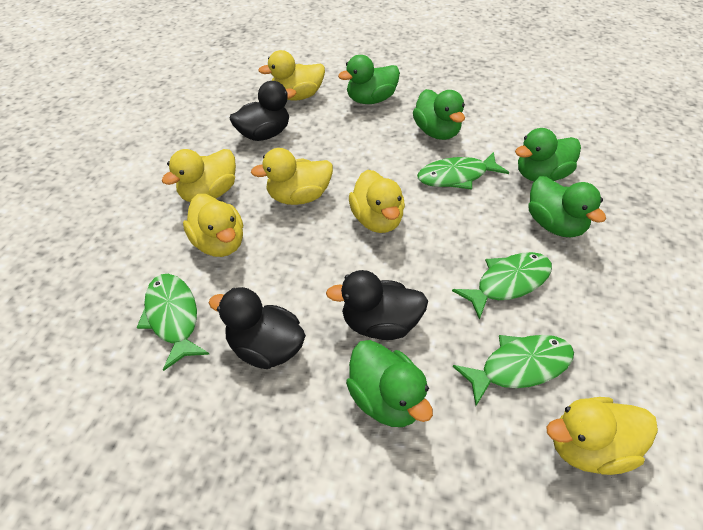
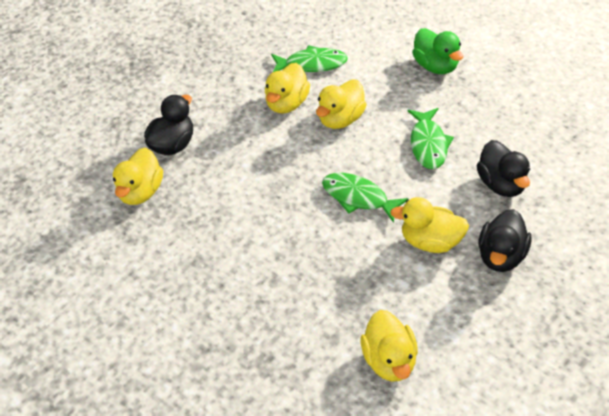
green duck: [338,55,400,104] [346,340,433,427] [413,89,465,140] [515,128,581,181] [529,176,606,237] = 5 -> [412,28,463,74] = 1
green fish: [137,274,210,371] [417,152,509,190] [452,252,552,320] [453,335,574,406] = 4 -> [271,45,348,73] [322,173,409,223] [408,108,454,169] = 3
yellow duck: [162,149,236,202] [183,194,243,257] [251,148,333,205] [258,50,325,100] [349,170,405,233] [546,397,658,475] = 6 -> [113,148,163,205] [265,63,310,114] [316,80,367,129] [360,310,418,381] [390,197,469,253] = 5

